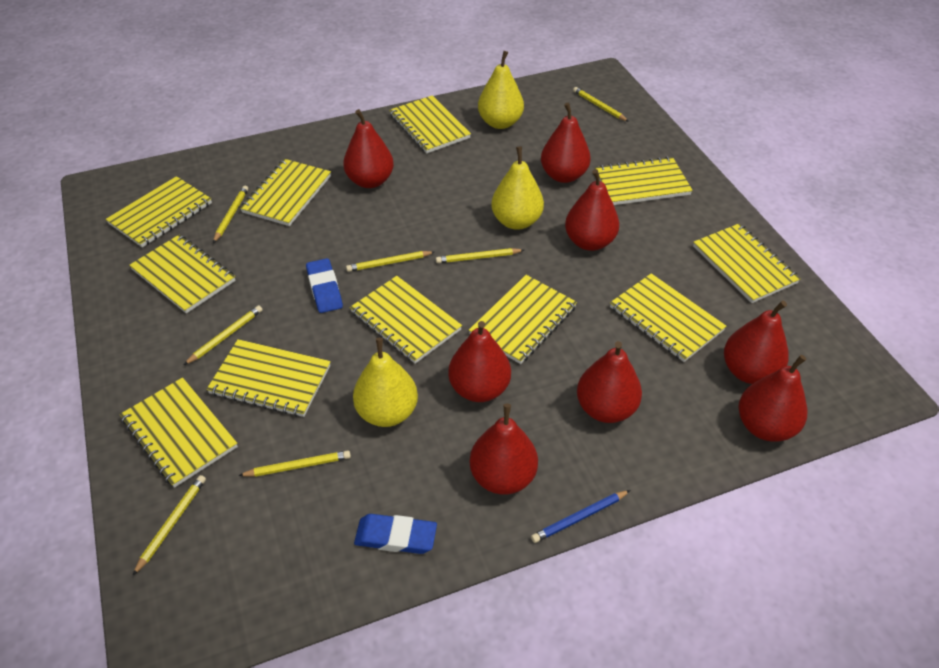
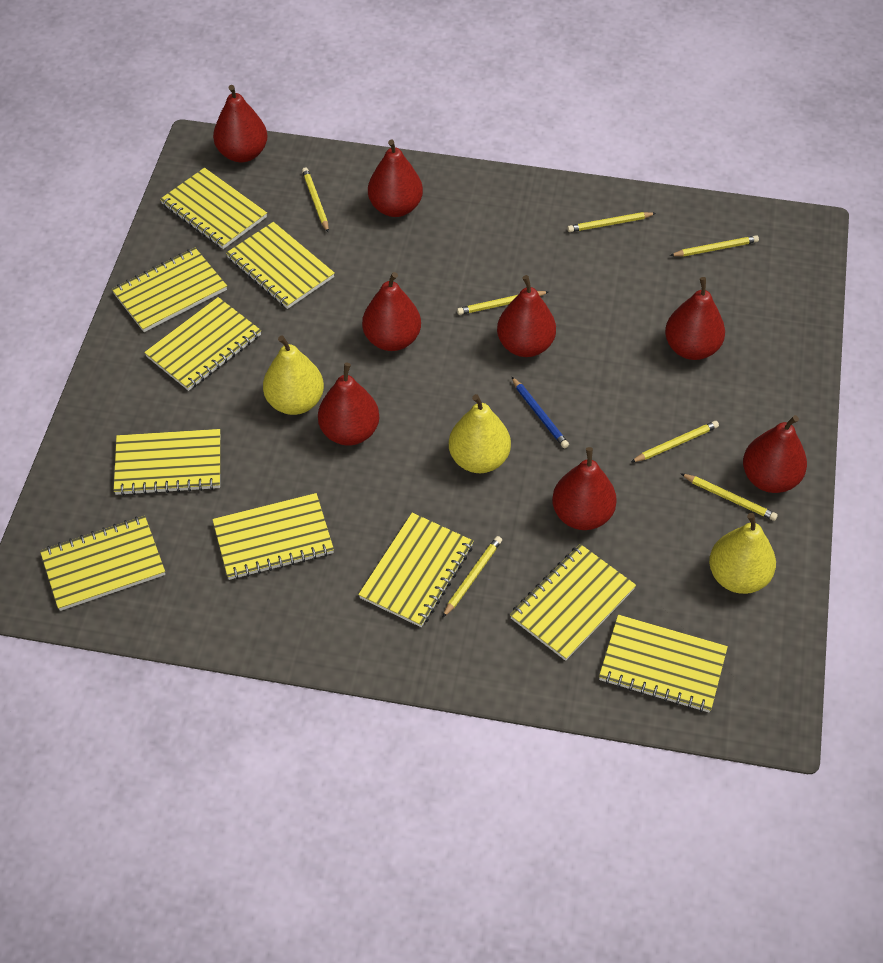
blue eraser: [306,258,343,313] [354,514,437,554] = 2 -> none = 0
yellow notebook: [106,176,212,247] [120,377,238,488] [129,235,235,314] [206,339,331,417] [240,159,331,226] [350,276,462,364] [389,95,471,154] [469,275,577,364] [595,157,693,205] [610,273,726,362] [693,224,801,303] = 11 -> [40,516,165,611] [112,248,227,332] [114,429,220,496] [144,297,261,391] [160,168,267,249] [212,493,334,580] [226,222,335,309] [358,513,474,627] [510,544,636,661] [599,615,728,712] = 10

